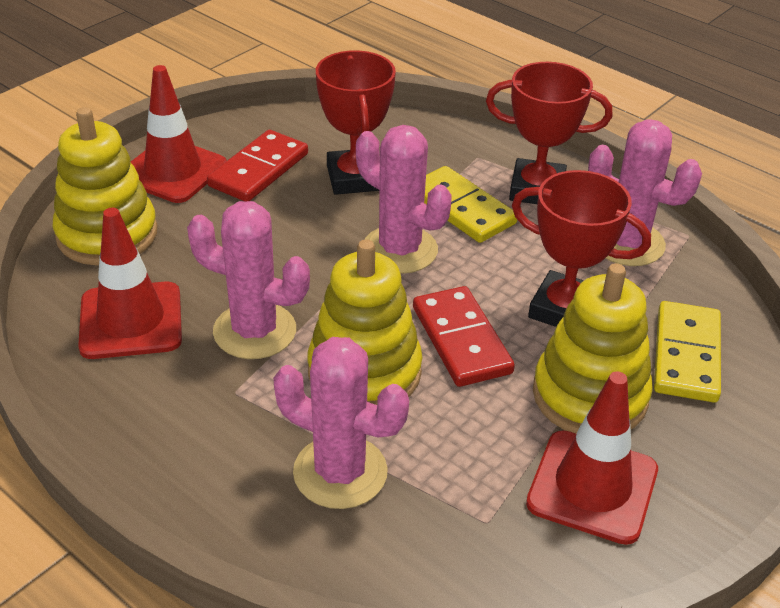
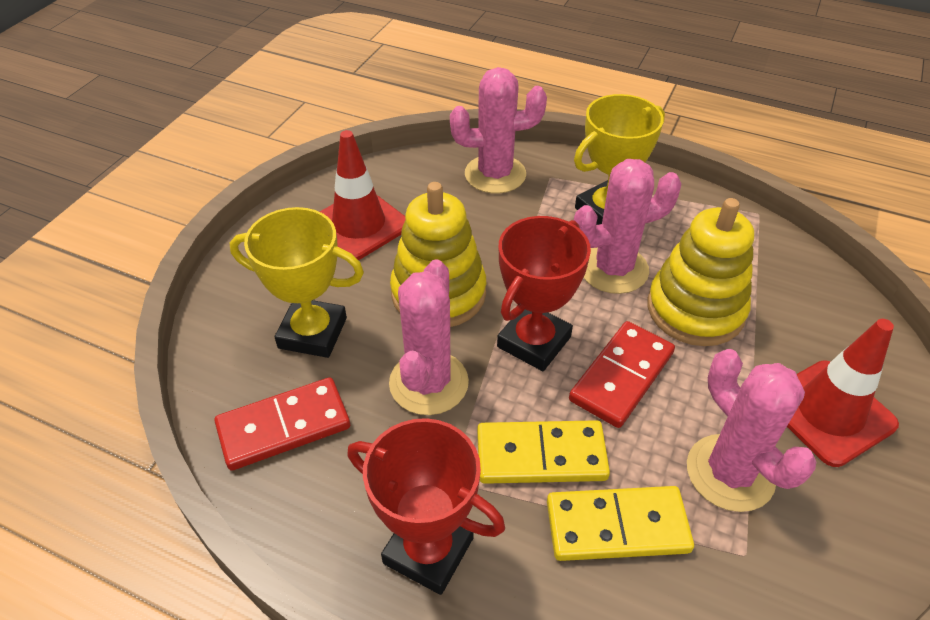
red traffic cone: [78,208,182,359] [131,65,227,203] [526,371,658,545] = 3 -> [320,130,405,260] [787,319,899,467] = 2
red trophy: [316,50,396,195] [486,62,612,204] [512,170,651,327] = 3 -> [348,418,505,595] [497,216,591,371] = 2
yellow stacking toy: [53,107,157,265] [307,239,422,405] [533,263,653,434] = 3 -> [390,182,486,327] [647,198,754,346] = 2
yellow trophy: none = 0 -> [230,207,364,358] [574,94,665,225] = 2

